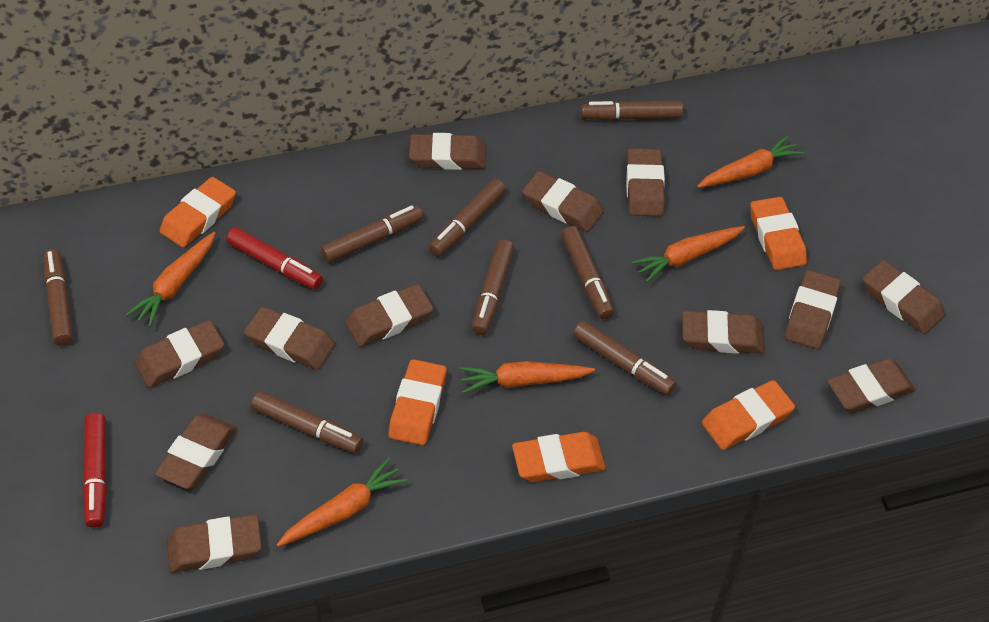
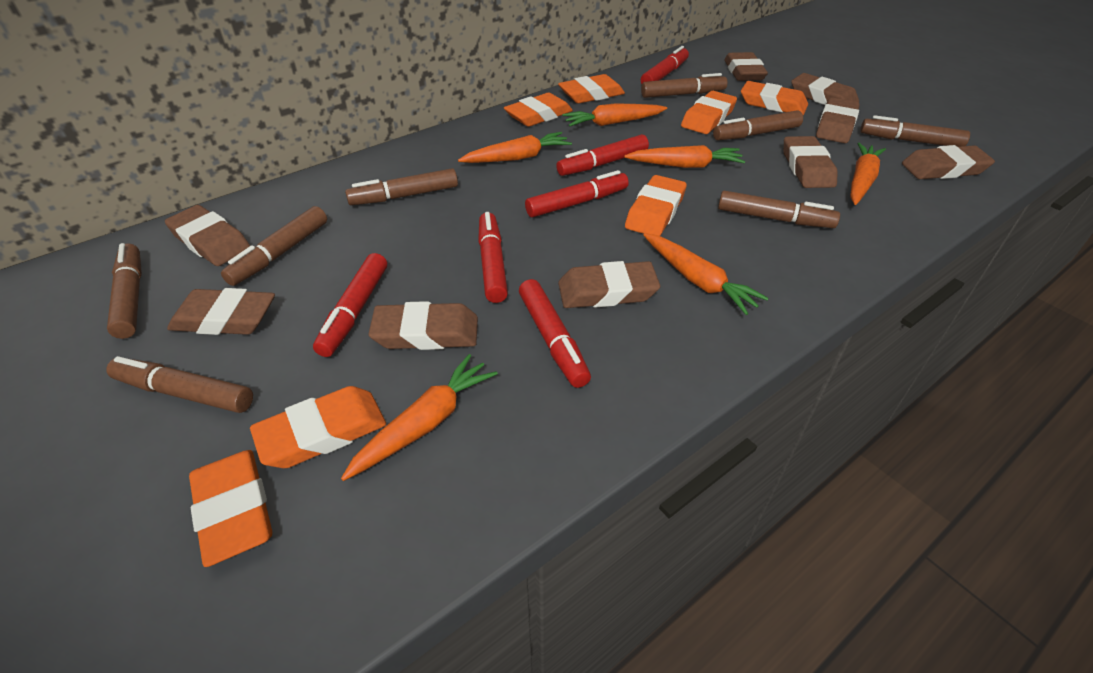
brown eraser: [135,320,224,388] [155,414,236,489] [167,514,262,573] [244,307,335,370] [345,284,433,347] [409,133,486,170] [522,171,604,232] [626,148,665,216] [682,310,765,354] [784,270,841,349] [827,358,915,413] [862,260,945,334] = 12 -> [165,205,250,266] [167,288,275,335] [369,301,478,350] [558,261,660,308] [724,52,768,81] [784,136,838,188] [791,73,859,105] [816,97,860,143] [902,145,995,179] = 9
orange carrot: [126,232,215,327] [277,458,407,547] [459,361,595,394] [631,226,745,283] [697,135,804,188] = 5 -> [341,354,498,481] [458,132,572,163] [562,103,667,127] [624,145,745,168] [643,233,769,315] [850,143,886,205] = 6
orange eraser: [160,177,236,248] [388,359,447,445] [512,432,606,482] [702,380,795,450] [750,197,807,270] = 5 -> [189,450,272,567] [250,386,386,468] [504,93,573,127] [558,74,625,103] [625,175,687,236] [681,91,737,134] [741,81,808,115] = 7
red marker: [82,413,107,528] [226,227,323,290] = 2 -> [313,253,387,357] [478,212,508,303] [519,279,591,388] [525,170,629,217] [556,134,649,176] [641,46,689,84] = 6

